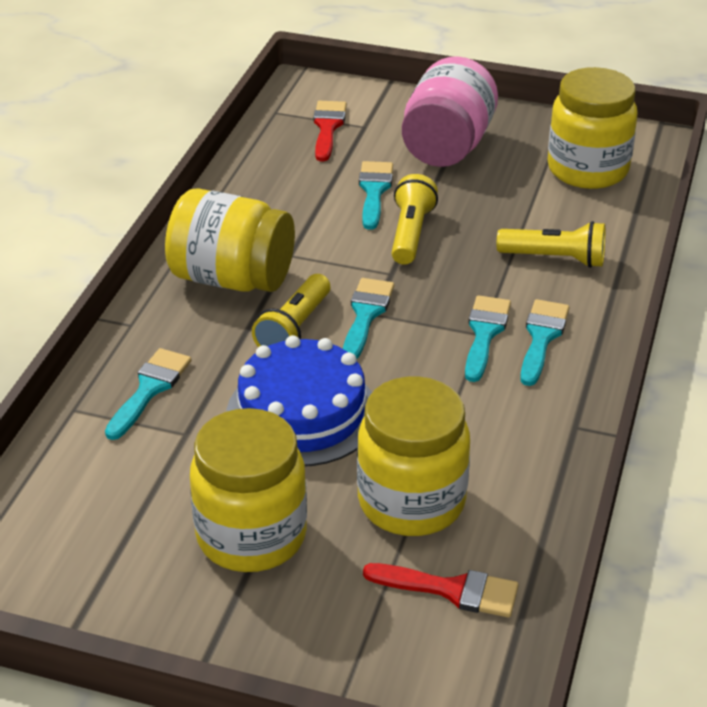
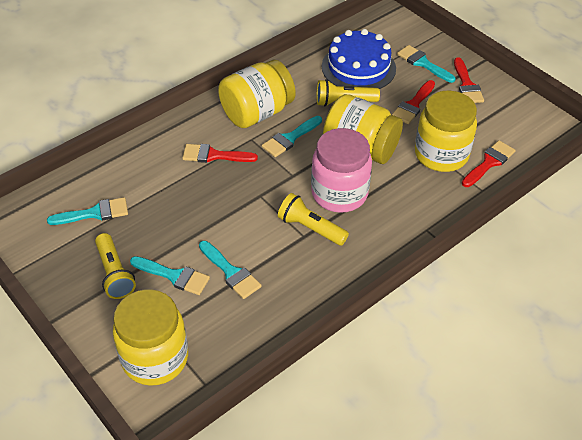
red brush: [313,101,347,161] [363,563,519,618] = 2 -> [182,144,258,163] [392,80,435,124] [454,58,484,103] [462,140,516,187] = 4

